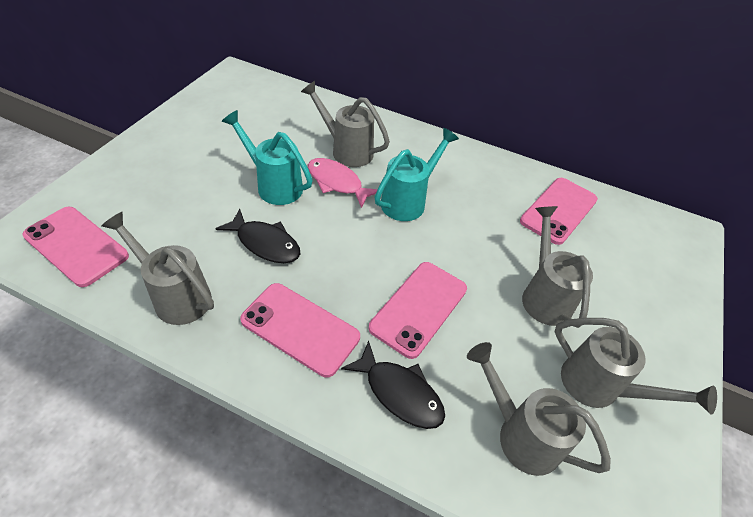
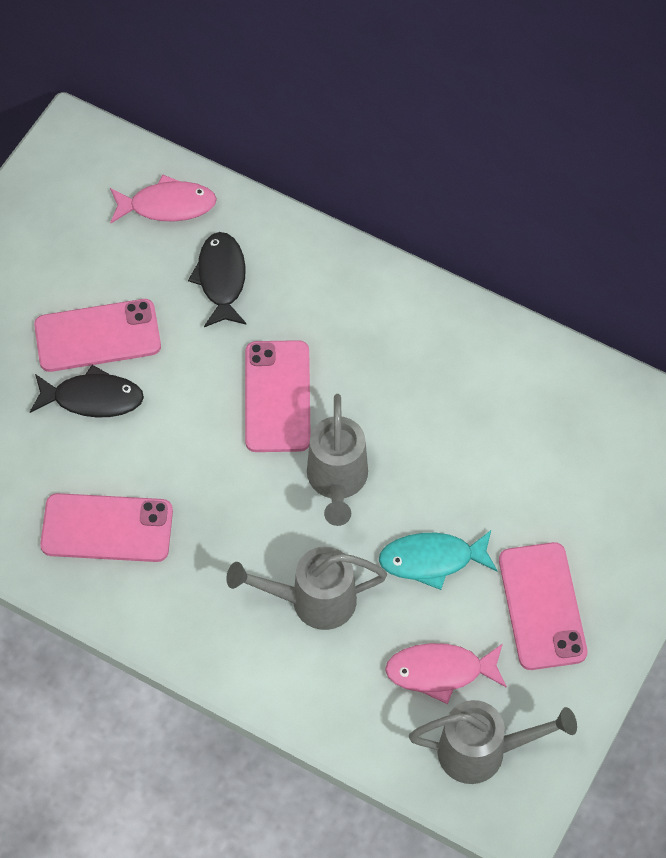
grey watering can: [101,212,214,325] [301,81,390,167] [467,342,611,476] [522,206,593,328] [555,318,717,415] = 5 -> [226,547,387,630] [307,394,368,526] [409,700,577,784] = 3
pink fish: [308,158,378,208] = 1 -> [110,175,217,223] [385,643,507,704] = 2
turquoise fish: none = 0 -> [379,530,498,590] = 1
turquoise watering can: [222,110,313,205] [375,128,459,221] = 2 -> none = 0

